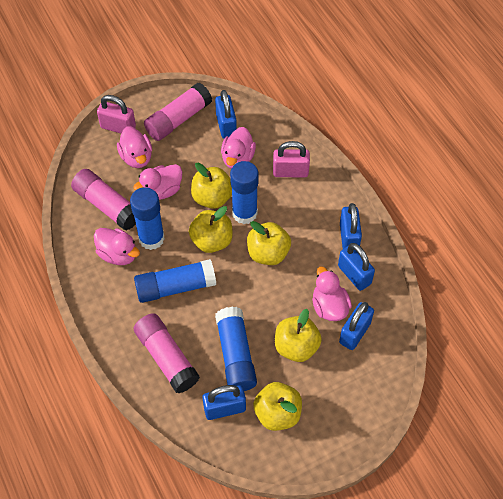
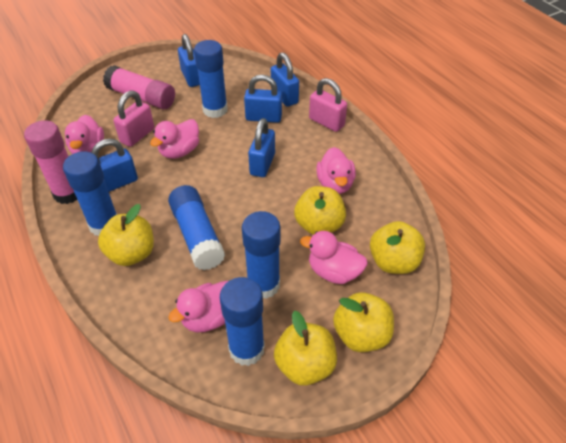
blue glue stick: [130,187,165,250] [134,259,216,303] [215,307,257,391] [230,161,258,224] = 4 -> [63,151,117,236] [168,185,225,270] [194,40,228,118] [220,277,265,366] [242,211,281,299] = 5
pink glue stick: [71,169,136,231] [134,313,200,393] [144,83,212,141] = 3 -> [24,120,77,204] [103,65,175,110] = 2

